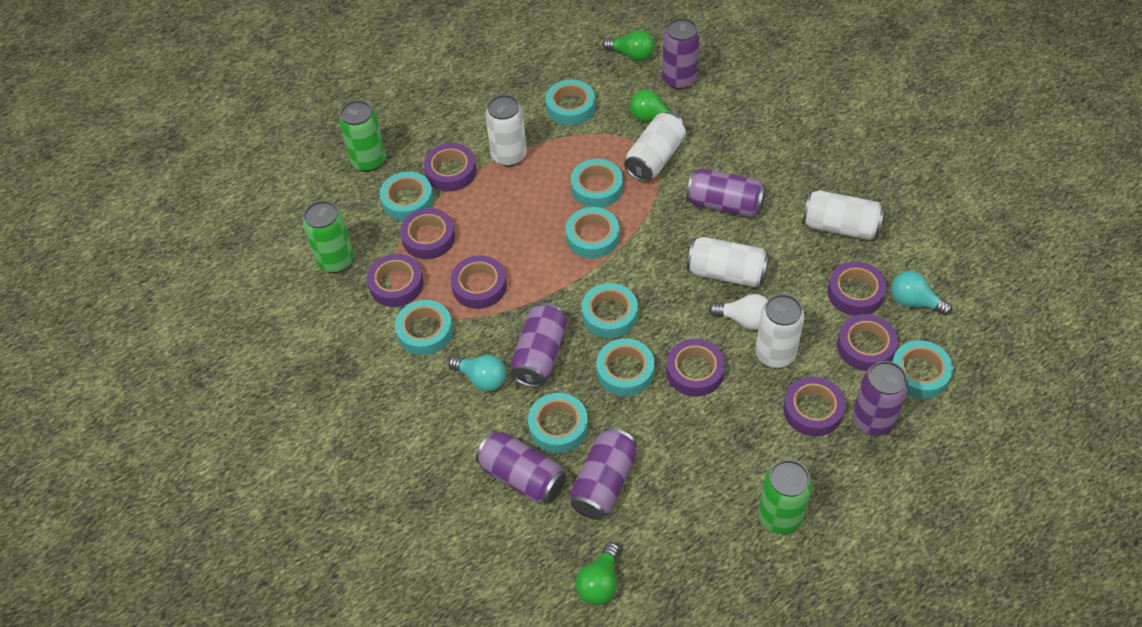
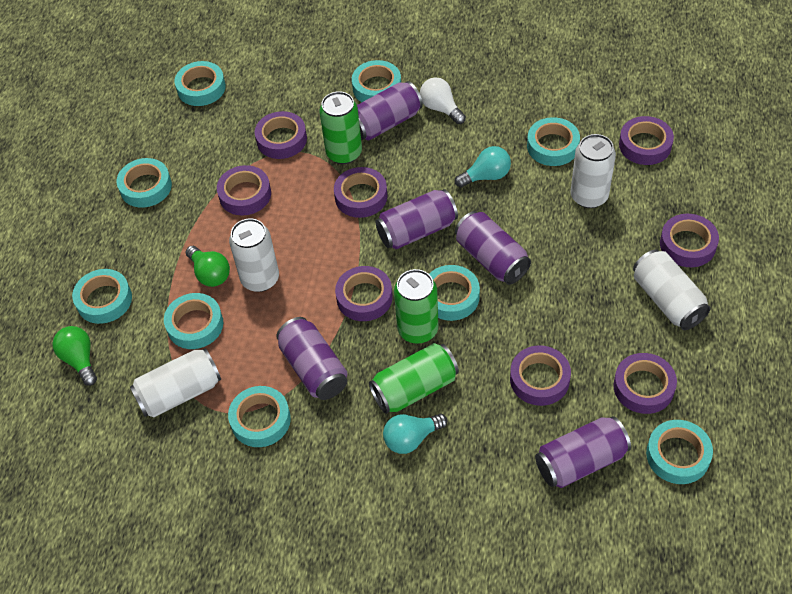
green light bulb: [575,542,619,605] [603,30,654,61] [630,90,683,122] = 3 -> [52,326,97,386] [186,246,230,287] = 2
purple can: [476,431,566,504] [511,303,568,388] [569,428,637,520] [662,18,700,90] [686,169,766,218] [852,361,908,435] = 6 -> [276,317,347,400] [357,81,423,141] [376,189,458,249] [455,211,531,285] [535,416,631,488] = 5
white can: [485,95,527,166] [624,112,686,182] [687,237,770,287] [755,294,804,368] [802,190,885,240] = 5 -> [130,348,221,418] [229,219,279,292] [570,134,616,208] [633,249,710,330] = 4

